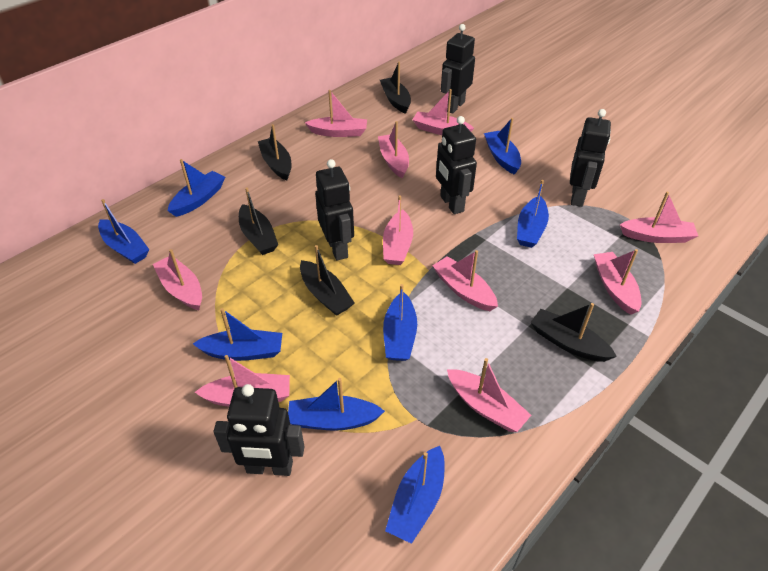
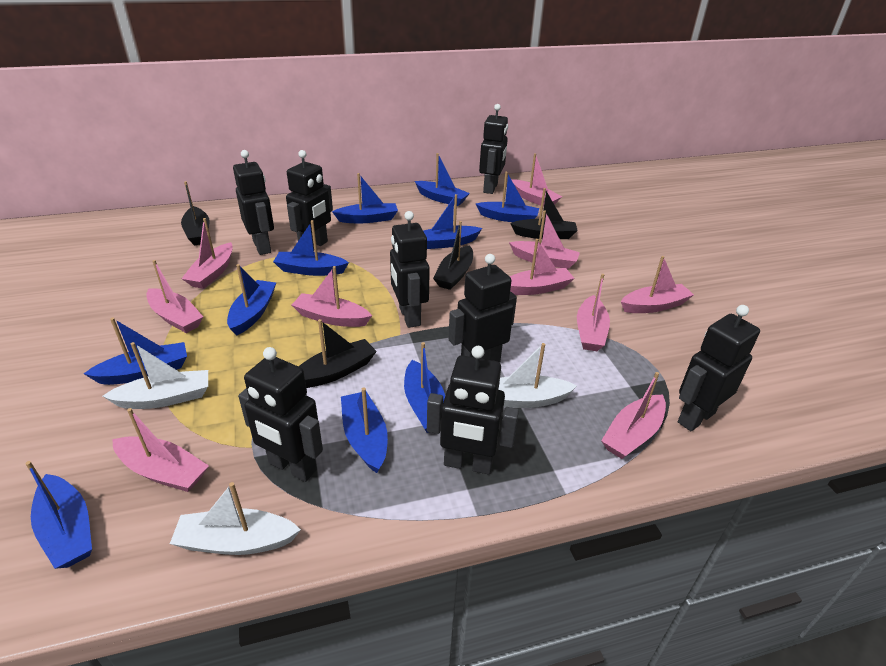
black boat: [239,188,278,255] [258,124,291,181] [300,245,355,316] [380,61,411,114] [530,303,617,362] = 5 -> [181,181,210,246] [298,319,377,388] [433,221,473,290] [510,188,578,239] = 4
black robot: [213,384,305,476] [315,159,354,260] [436,116,477,214] [441,24,475,114] [570,109,611,207] = 5 -> [233,150,274,255] [238,347,323,482] [286,150,333,248] [390,211,430,328] [427,346,519,474] [448,254,517,362] [479,104,508,194] [678,305,760,431] = 8
blue boat: [98,199,150,264] [168,159,225,217] [193,308,282,361] [288,378,385,431] [383,284,417,361] [385,446,445,544] [484,118,521,174] [517,180,549,248] = 8 -> [25,461,92,569] [84,318,187,385] [227,264,276,335] [273,220,349,276] [332,173,398,223] [341,388,388,473] [404,342,445,433] [415,153,470,206] [423,194,482,249] [476,172,539,222] = 10
white boat: none = 0 -> [103,342,208,409] [170,482,301,555] [498,343,577,408] = 3

